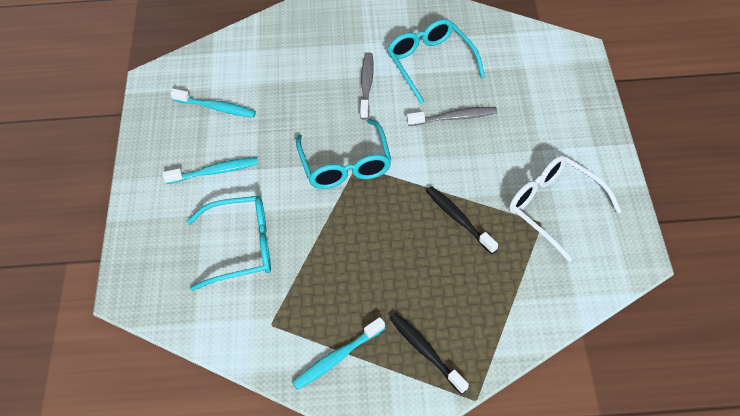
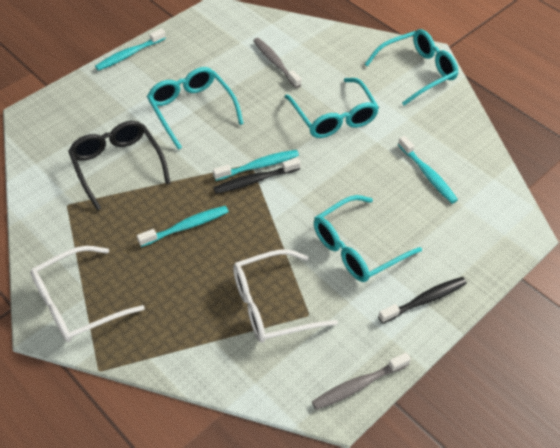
black glasses: none = 0 -> [68,121,170,211] = 1
turquoise glasses: [187,196,271,291] [296,119,391,189] [387,19,485,104] = 3 -> [147,67,244,150] [285,78,379,138] [314,195,422,282] [365,29,458,106] = 4
turquoise toothbrush: [163,157,258,184] [170,89,256,118] [292,317,385,390] = 3 -> [95,28,166,71] [137,206,229,247] [213,150,299,181] [398,136,458,204] = 4
white glasses: [509,155,622,262] = 1 -> [30,246,145,342] [233,249,338,343] = 2

